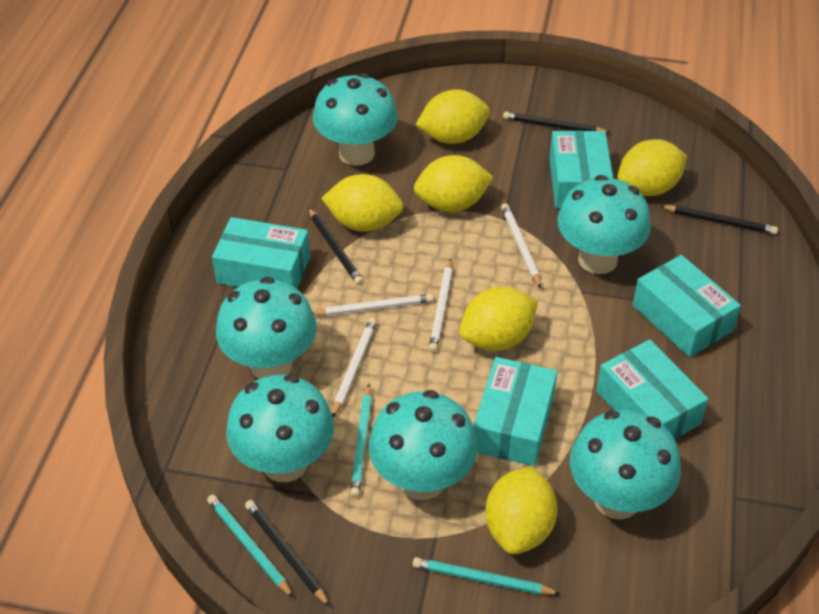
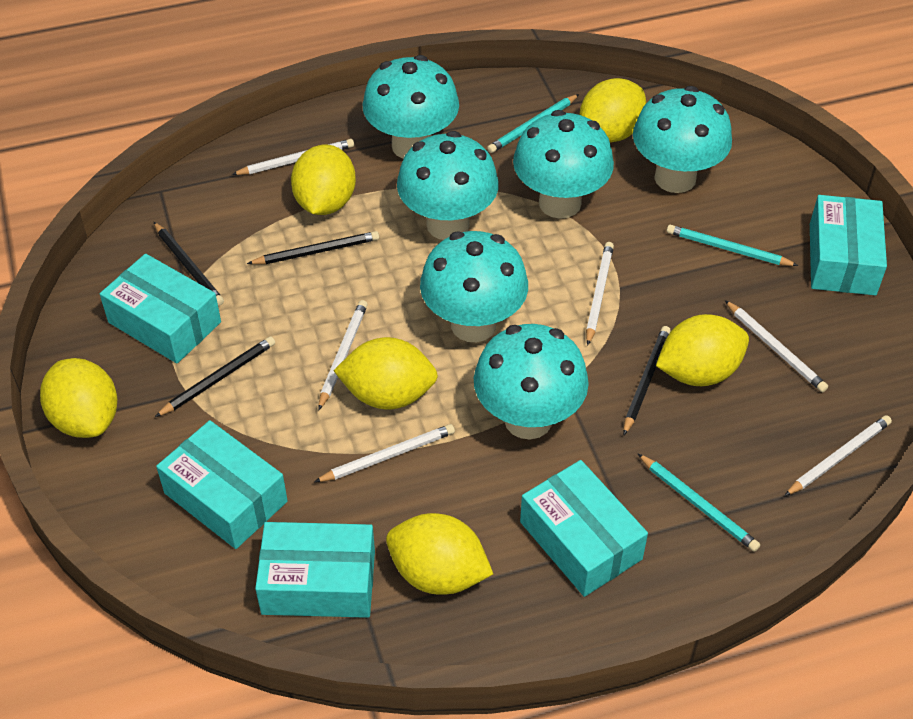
white pencil: [313,294,433,316] [332,318,377,417] [429,258,452,352] [501,203,541,288] = 4 -> [231,139,354,175] [314,424,455,482] [318,300,368,411] [586,242,614,346] [725,300,828,392] [785,415,892,496] = 6

